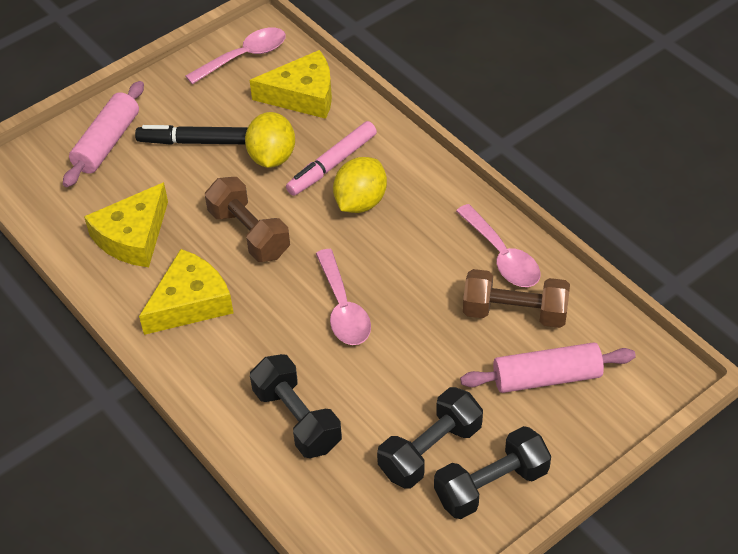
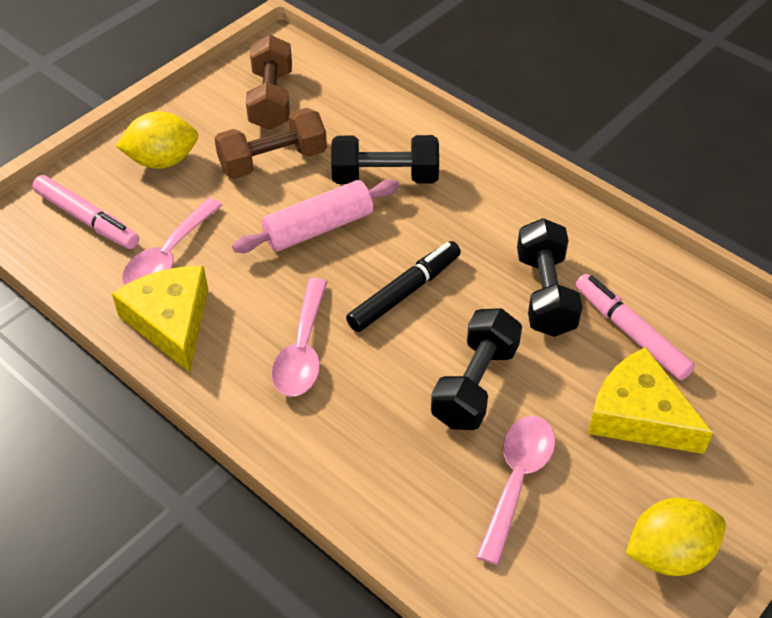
pink marker: [286,121,377,196] = 1 -> [32,175,139,249] [576,274,695,380] = 2
pink rolling pin: [63,81,144,187] [460,342,636,393] = 2 -> [232,179,400,253] = 1
yellow cheese: [84,182,168,267] [139,249,234,335] [250,50,332,119] = 3 -> [112,266,208,373] [588,347,713,454] = 2

